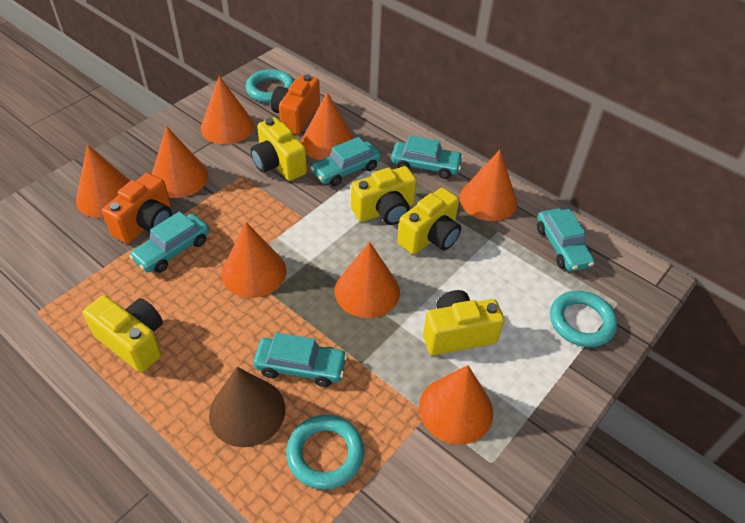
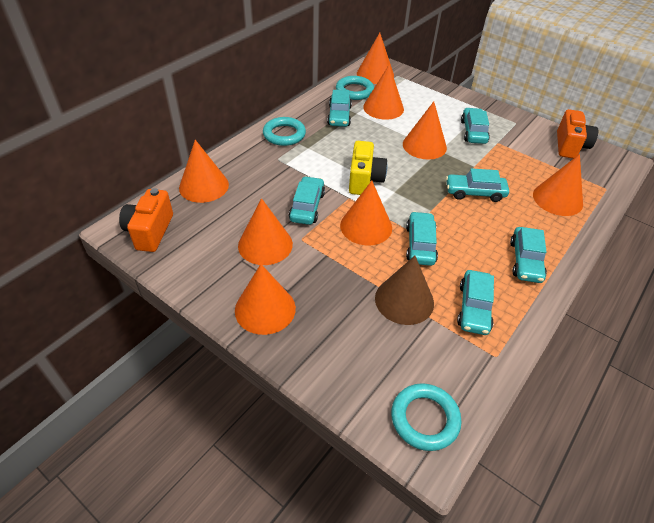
turquoise car: [129,211,210,273] [253,333,348,387] [311,137,381,186] [391,136,463,179] [537,208,595,271] = 5 -> [289,176,325,225] [327,90,352,127] [406,211,438,266] [446,168,509,202] [457,270,494,335] [461,108,490,144] [510,227,547,283] = 7
yellow camera: [83,295,163,373] [251,117,307,181] [351,166,417,225] [398,188,461,254] [423,290,504,355] = 5 -> [349,141,387,195] = 1

